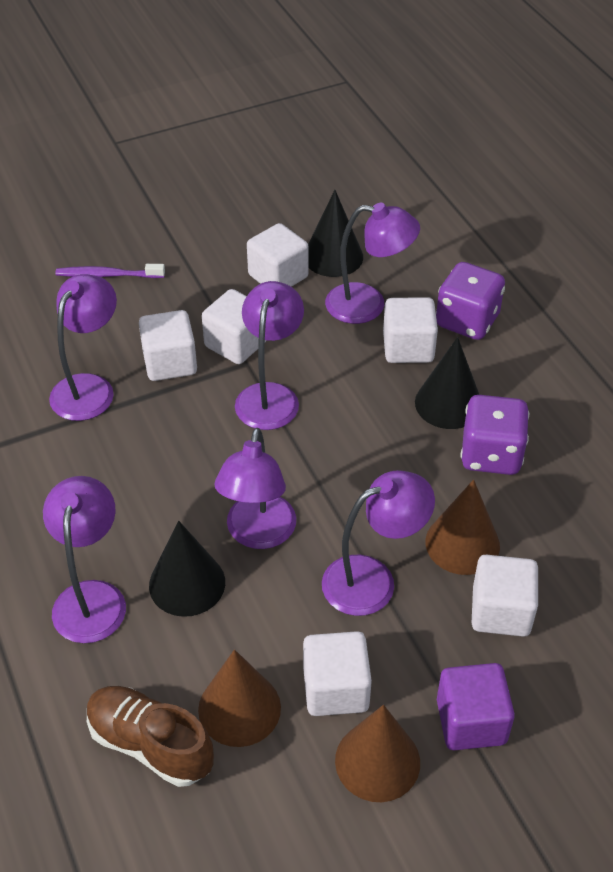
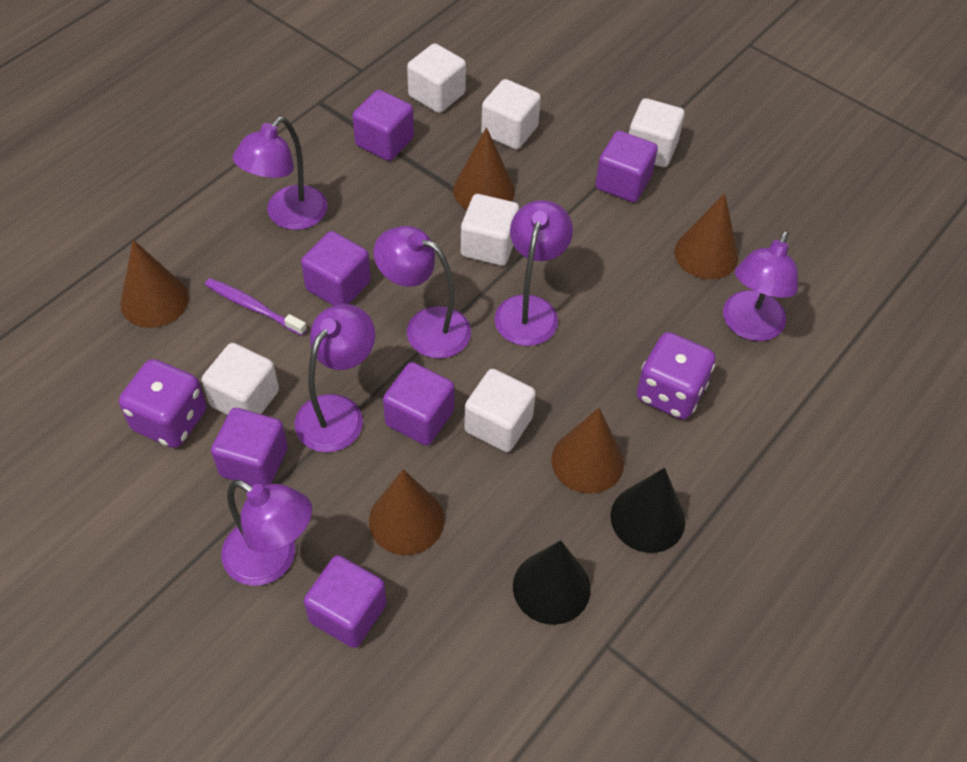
black cone: [149,520,225,617] [308,190,363,277] [415,337,479,429] = 3 -> [513,540,590,625] [610,468,685,553] = 2
brown cone: [198,649,281,747] [335,705,420,802] [426,479,500,575] = 3 -> [120,240,189,328] [369,469,444,555] [453,127,515,210] [551,408,624,494] [675,193,738,280] = 5
brown shoe: [87,686,214,787] = 1 -> none = 0
purple cube: [437,663,515,750] = 1 -> [211,408,288,486] [301,231,371,306] [304,555,387,648] [352,90,414,161] [383,362,454,446] [595,131,658,202] = 6

